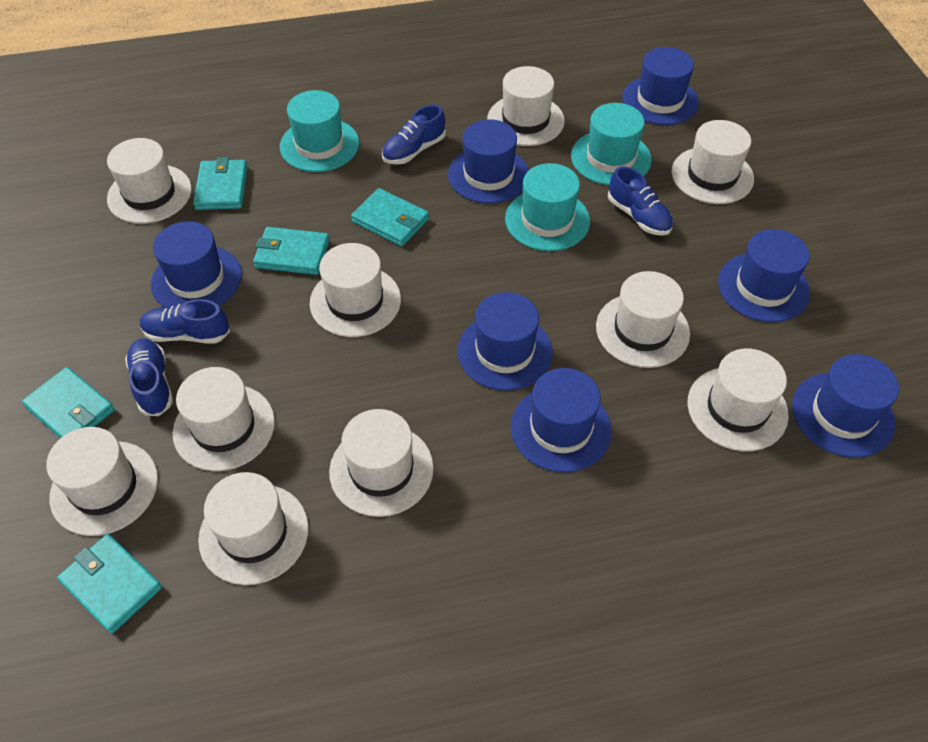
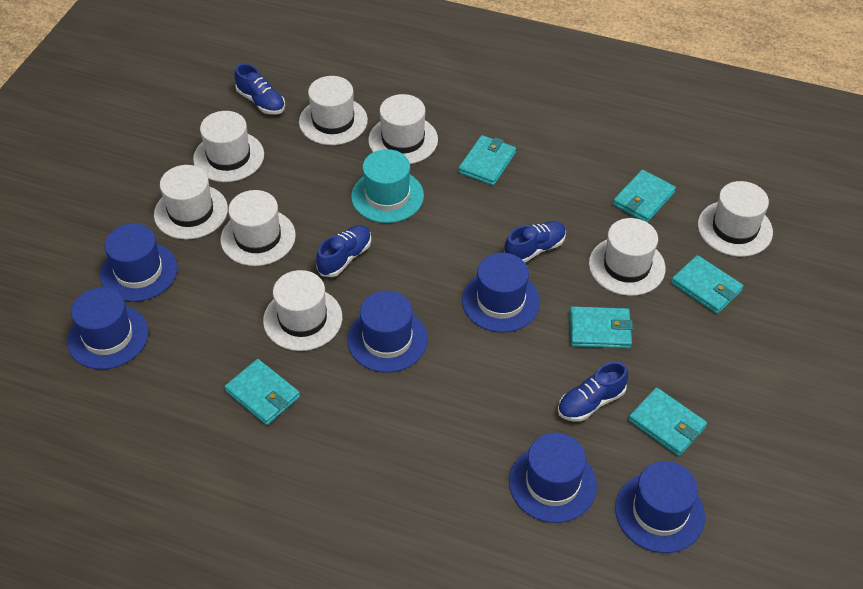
blue hat: [151,221,242,307] [448,119,529,204] [457,292,552,391] [511,368,612,472] [623,47,699,125] [718,229,810,322] [792,354,899,458] = 7 -> [67,288,149,369] [100,224,178,302] [347,291,428,373] [462,253,540,332] [509,433,597,523] [615,461,705,553] = 6
turquoise hat: [280,90,359,172] [505,163,590,251] [571,103,652,185] = 3 -> [351,149,424,223] = 1
turquoise wallet: [22,367,115,438] [57,534,162,634] [193,157,248,210] [253,227,329,275] [351,188,429,246] = 5 -> [225,359,300,425] [458,135,516,186] [570,306,633,349] [613,170,676,222] [628,387,707,456] [671,255,744,314] = 6
white hat: [46,427,158,536] [107,138,192,224] [173,367,275,471] [198,472,309,585] [310,243,401,337] [329,409,434,517] [487,66,565,146] [596,271,690,368] [672,120,754,204] [688,348,789,451] = 10 -> [154,165,228,239] [193,111,264,182] [221,190,296,266] [263,270,342,351] [299,76,368,145] [368,94,438,164] [589,218,666,296] [698,181,773,257] = 8

